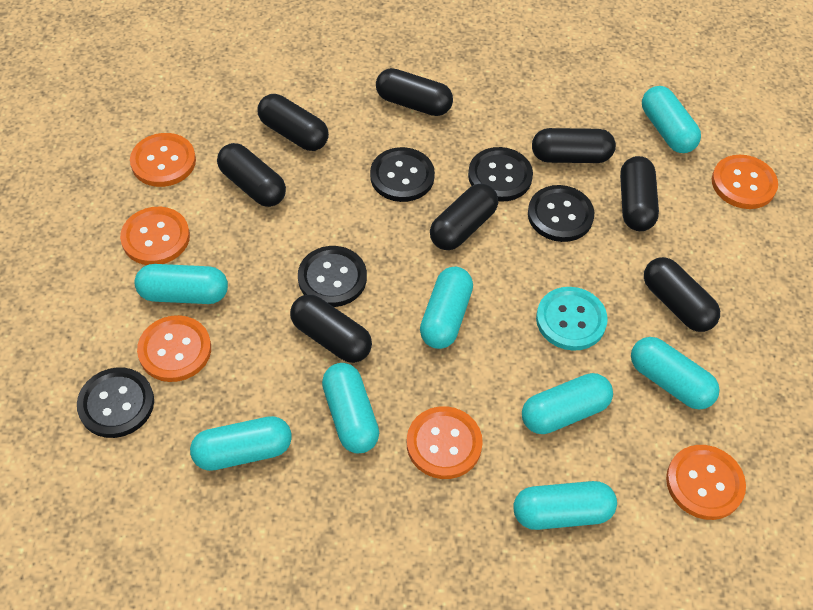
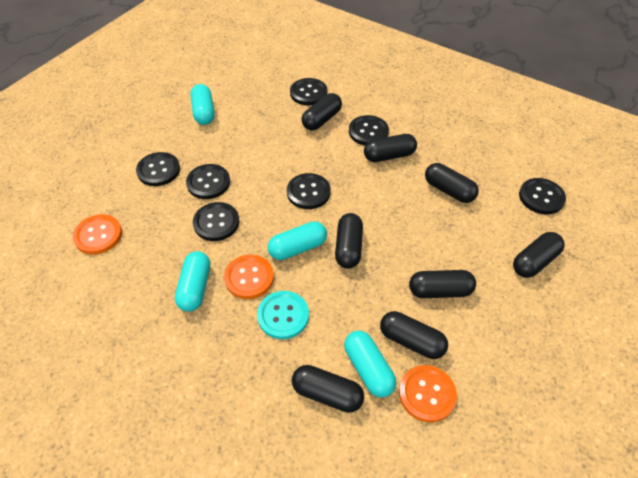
black button: [77,367,154,438] [298,246,367,307] [370,147,435,202] [468,147,533,201] [528,185,594,242] = 5 -> [136,152,180,186] [186,164,230,199] [193,202,239,241] [287,173,331,209] [290,78,327,105] [349,115,389,145] [519,178,566,215] = 7
orange button: [120,207,190,265] [130,133,196,187] [137,315,211,382] [407,406,483,479] [666,445,746,520] [712,155,778,209] = 6 -> [73,214,122,255] [224,255,274,299] [399,365,457,422] = 3
turquoise capsule: [135,264,228,304] [190,416,292,471] [322,363,379,453] [420,267,473,349] [513,481,617,530] [522,373,613,434] [631,337,720,410] [642,86,701,153] = 8 -> [175,251,210,312] [191,84,214,125] [268,222,327,260] [344,331,396,398] = 4

